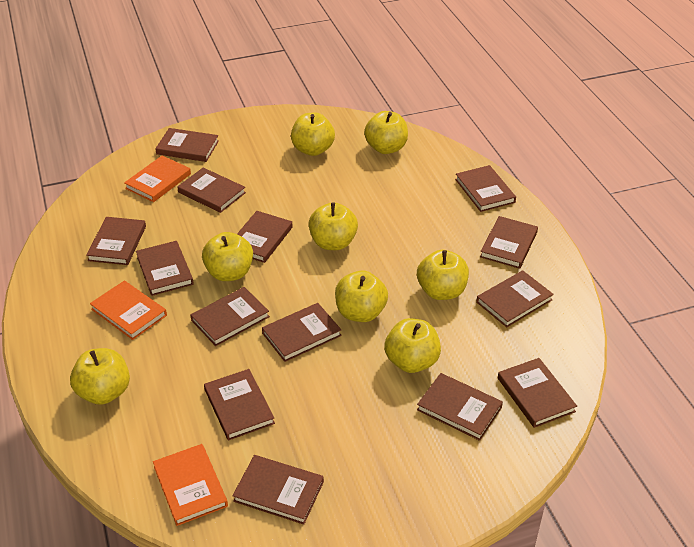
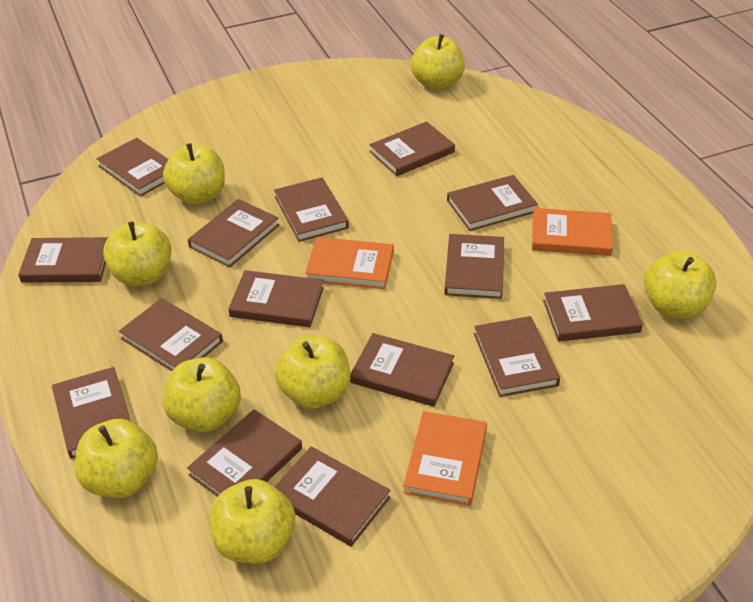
brown book: [86,217,146,265] [136,241,194,296] [155,128,219,162] [177,168,246,213] [191,287,270,346] [204,369,275,440] [232,455,324,525] [237,211,293,263] [262,303,342,362] [417,373,503,441] [455,165,516,212] [476,270,554,327] [480,216,538,269] [498,358,577,428] = 14 -> [18,237,108,283] [52,367,130,459] [97,138,169,197] [119,298,223,371] [187,409,302,497] [188,199,279,268] [228,270,324,327] [274,177,349,242] [275,446,390,547] [350,333,454,407] [369,121,455,176] [444,234,504,299] [447,175,538,231] [474,316,560,397] [543,284,643,342] = 15

